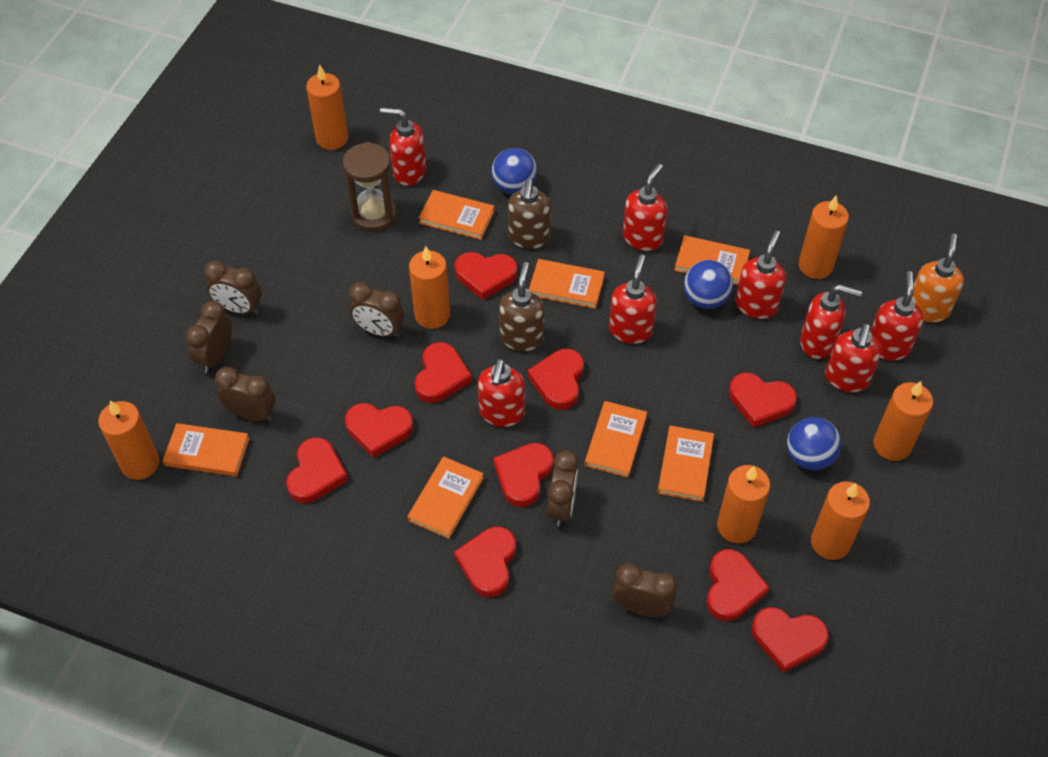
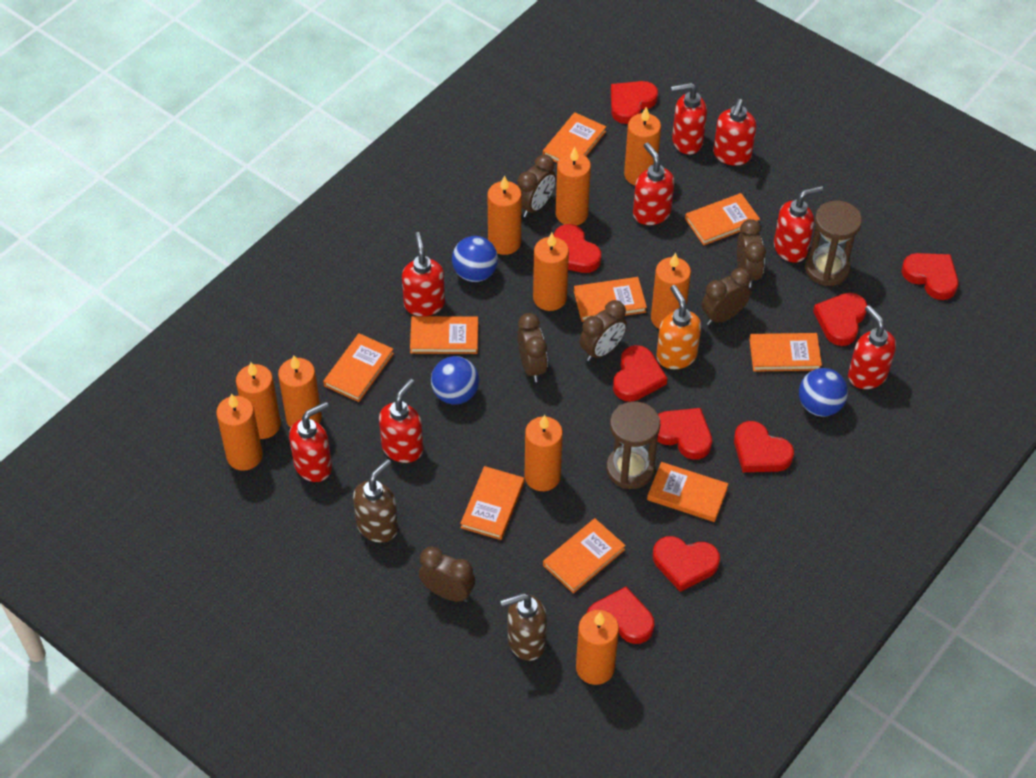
brown hourglass: [343,142,397,232] = 1 -> [606,401,660,489] [805,200,862,286] = 2
orange book: [163,423,249,476] [407,456,484,539] [419,190,494,240] [529,259,605,309] [585,401,647,477] [658,425,714,502] [674,235,750,285] = 7 -> [323,333,394,402] [410,316,478,354] [460,466,524,540] [543,112,606,163] [543,518,626,593] [574,277,647,322] [647,462,728,522] [685,193,760,245] [749,333,822,372] = 9
orange candle: [98,400,160,480] [306,65,348,150] [409,246,450,329] [717,465,770,543] [798,195,849,279] [811,481,870,560] [874,381,933,461] = 7 -> [216,394,263,471] [236,362,281,439] [278,355,322,428] [488,175,522,255] [525,415,563,491] [533,233,569,311] [556,147,591,225] [576,610,619,685] [624,107,661,185] [651,253,691,329] = 10
red heart: [286,438,348,503] [345,403,413,458] [415,342,472,403] [454,527,516,597] [455,252,517,300] [493,443,554,507] [528,349,584,410] [706,549,769,621] [729,373,797,428] [751,607,829,673] = 10 -> [554,224,601,273] [587,587,654,644] [611,81,658,124] [613,345,667,402] [653,536,720,592] [657,408,712,460] [734,421,794,472] [813,293,868,346] [902,253,958,300] = 9

